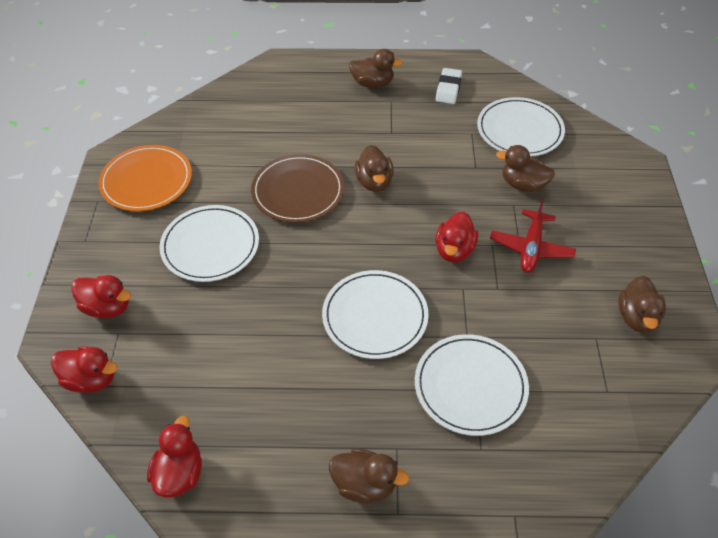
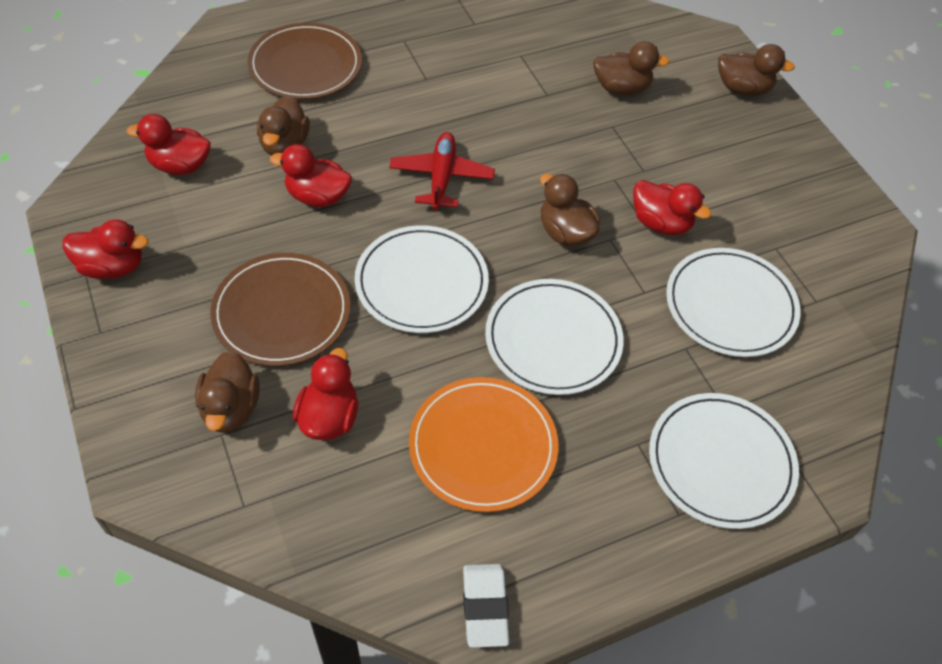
brown plate: [251,154,344,223] = 1 -> [210,253,350,366] [247,23,362,99] = 2
red duck: [51,346,118,393] [71,275,131,318] [147,416,202,498] [435,211,478,262] = 4 -> [62,219,149,279] [127,114,211,175] [270,144,352,207] [293,348,358,440] [633,180,711,235] = 5

